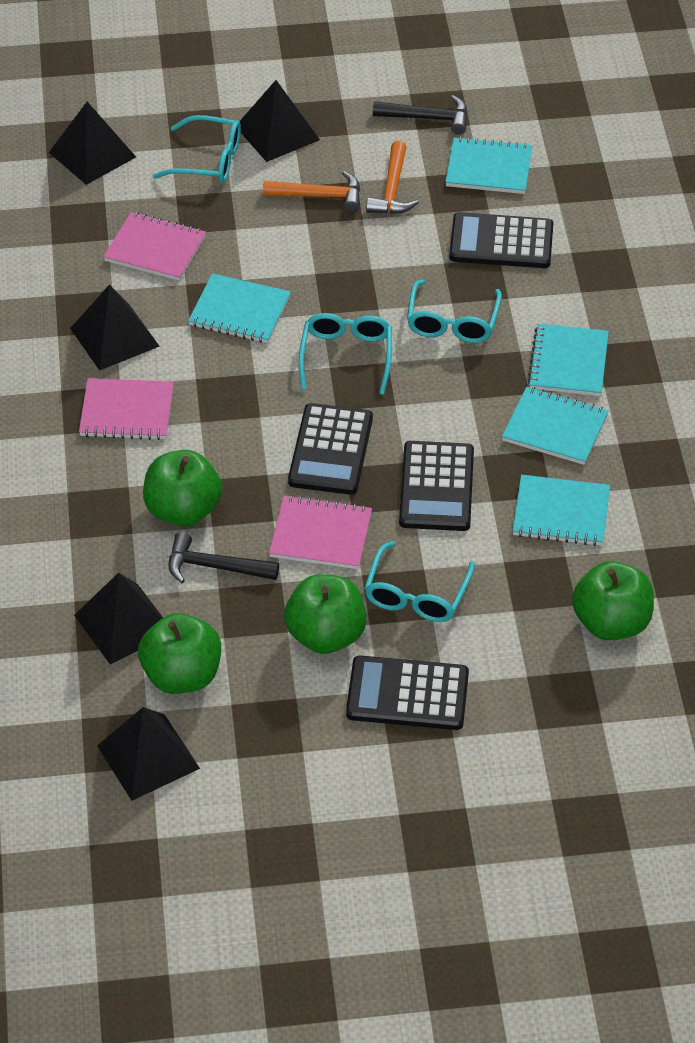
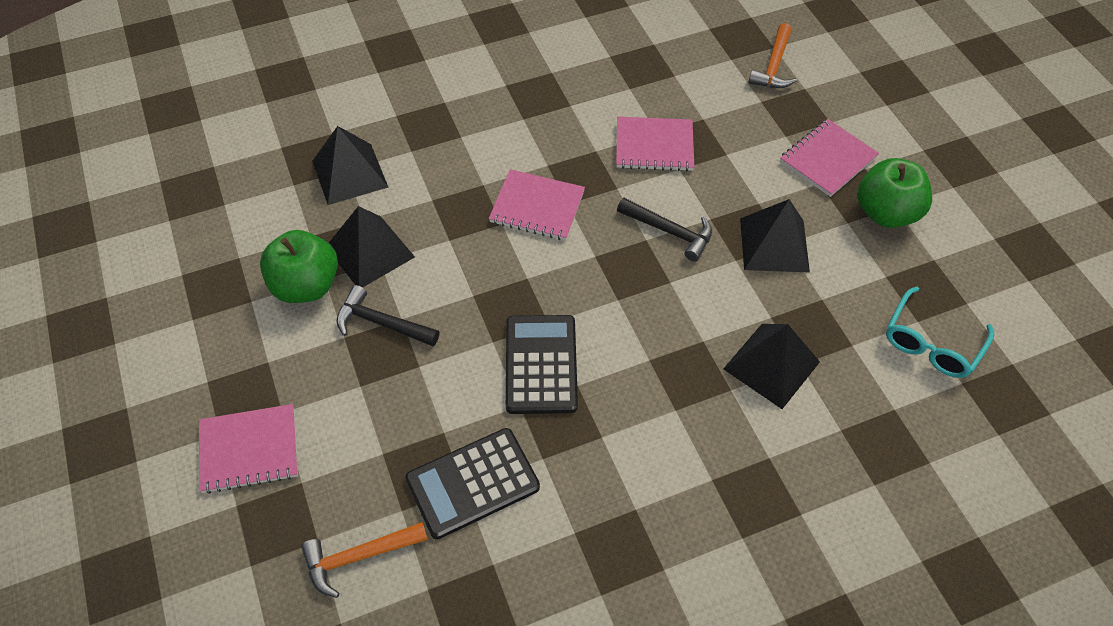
black calculator: [288,403,373,495] [346,655,469,730] [399,441,474,531] [449,212,553,268] = 4 -> [405,428,540,539] [506,315,578,414] = 2
black pyramid: [49,102,136,185] [70,284,160,371] [74,573,163,664] [97,707,200,801] [239,80,320,162] = 5 -> [312,126,388,205] [329,206,415,288] [723,324,820,409] [740,199,810,273] = 4
green apple: [138,613,221,694] [143,450,222,526] [284,574,367,654] [572,561,654,641] = 4 -> [260,230,338,303] [857,158,932,228] = 2
pink notebook: [79,378,174,440] [103,212,206,281] [269,495,372,569] = 3 -> [199,404,298,494] [489,169,585,240] [616,117,694,171] [780,119,879,197] = 4
turquoise glasses: [153,115,241,183] [299,313,392,394] [364,541,475,622] [407,280,502,343] = 4 -> [886,287,994,378] = 1
turquoise notebook: [188,273,291,343] [445,137,532,194] [502,387,609,465] [513,475,610,546] [527,323,609,396] = 5 -> none = 0

